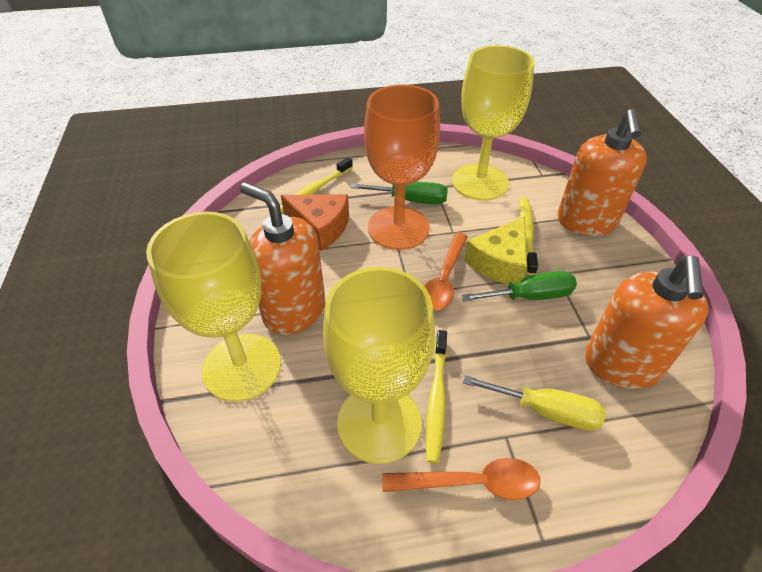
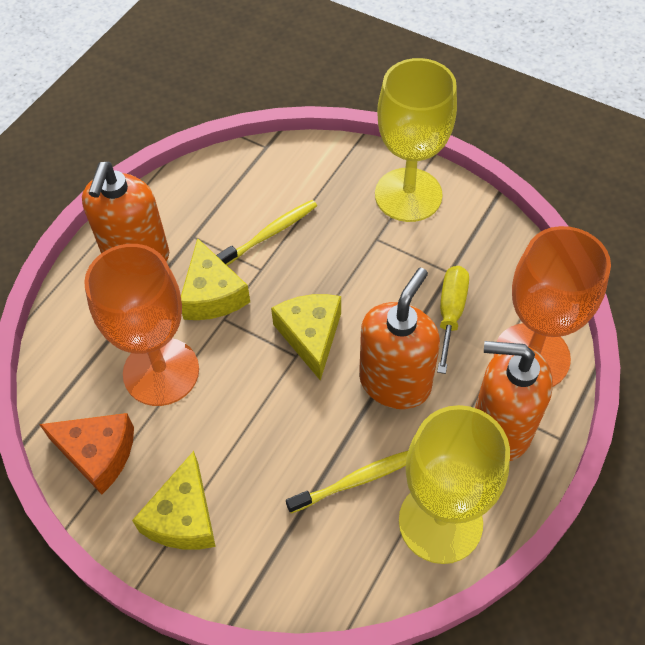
green screwdriver: [350,182,448,204] [461,271,577,302] = 2 -> none = 0
orange goblet: [364,84,440,250] = 1 -> [84,244,199,406] [494,226,611,387] = 2
orange spoon: [382,458,540,500] [424,233,468,311] = 2 -> none = 0
yellow cheese: [464,216,527,285] = 1 -> [132,451,216,550] [181,238,250,320] [271,294,341,381] = 3
yellow goblet: [146,212,281,402] [323,267,435,464] [452,45,535,201] = 3 -> [375,58,457,222] [399,405,510,564] = 2
yellow toothbrush: [280,157,353,214] [426,330,447,464] [519,197,538,275] = 3 -> [216,200,317,265] [286,451,408,513] = 2

